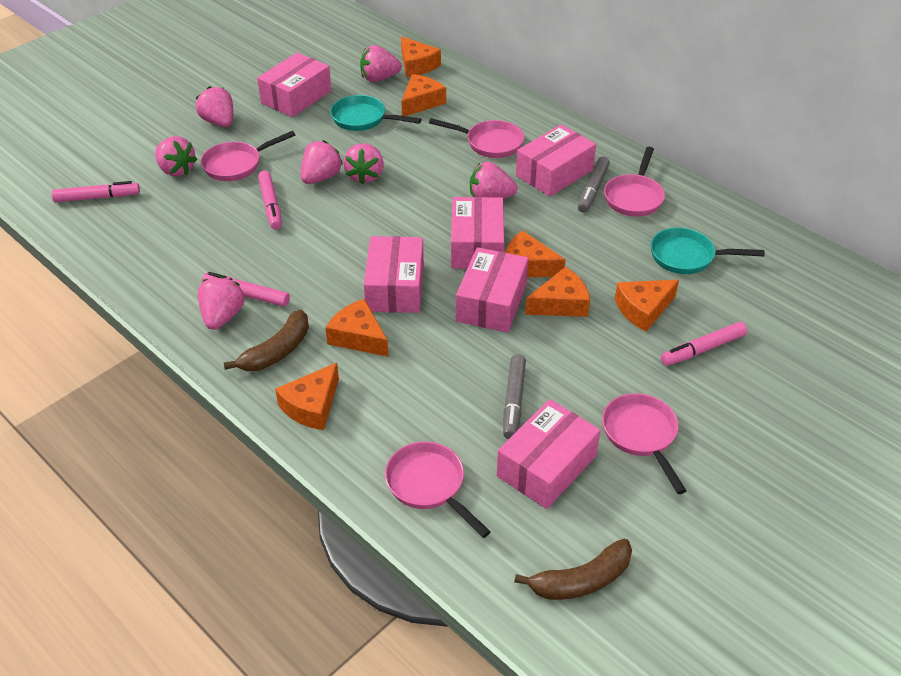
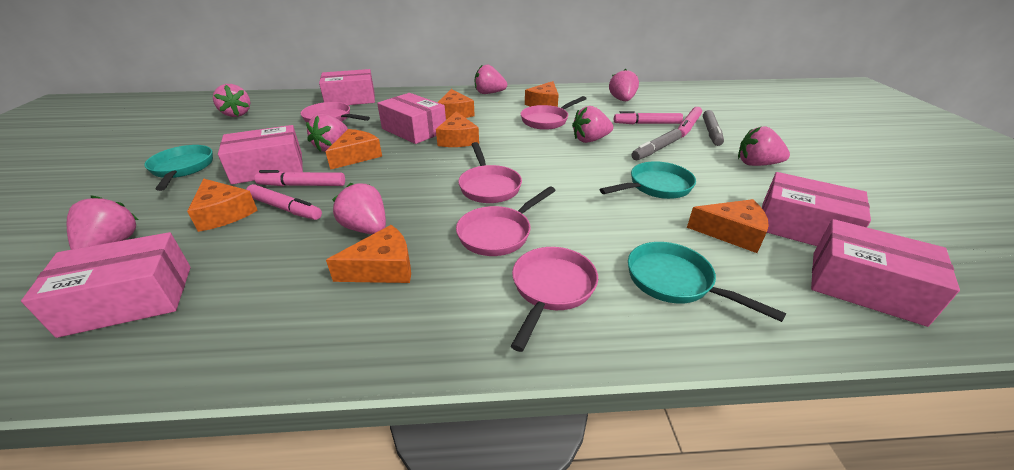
brown banana: [224,310,309,371] [514,539,632,600] = 2 -> none = 0
pink strawberry: [155,136,197,176] [196,86,233,127] [198,276,245,330] [301,140,343,184] [343,143,384,185] [360,45,402,82] [470,162,517,199] = 7 -> [67,196,138,250] [213,84,250,117] [306,114,348,152] [332,183,386,234] [475,64,507,94] [572,106,613,143] [609,69,639,101] [738,127,790,166] = 8
turquoise pan: [330,95,421,131] [651,227,765,274] = 2 -> [144,145,213,191] [600,161,696,199] [628,242,786,322] = 3

